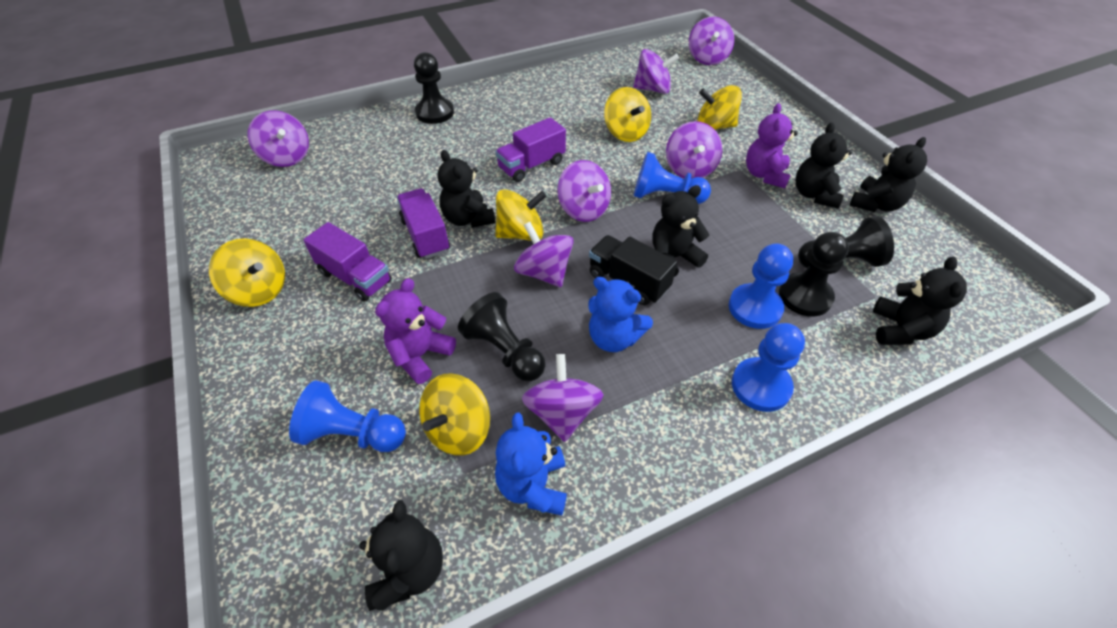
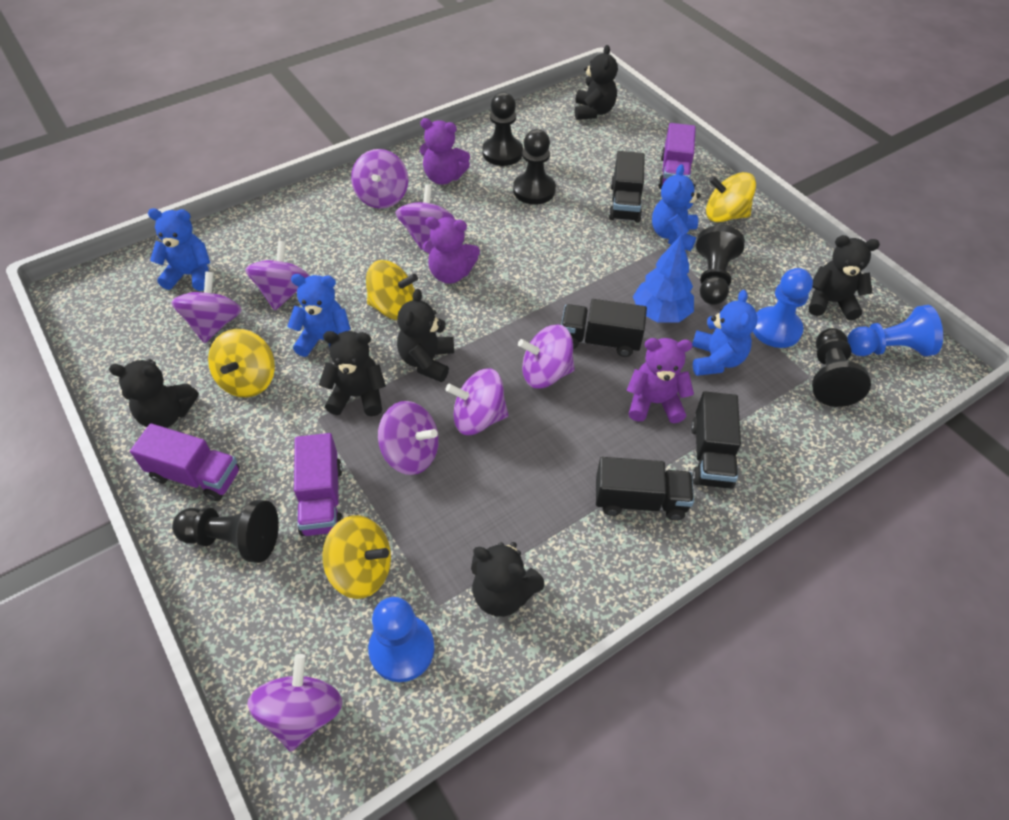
black pawn: [414,52,454,124] [458,292,545,382] [779,232,849,316] [798,216,894,268] = 4 -> [172,500,279,563] [482,92,523,166] [513,129,556,205] [696,225,745,305] [812,328,871,407] = 5
black truck: [589,235,677,305] = 1 -> [561,299,647,357] [596,457,694,520] [609,151,645,223] [691,391,741,489] = 4
blue pawn: [289,380,406,452] [634,152,711,204] [729,243,794,329] [732,323,805,412] = 4 -> [368,597,434,682] [753,268,813,348] [847,305,943,356] = 3
blue teddy bear: [495,413,567,515] [588,277,653,352] = 2 -> [148,208,210,291] [287,274,351,357] [652,164,700,251] [692,290,758,376] = 4
blue tree: none = 0 -> [633,235,694,323] = 1
purple spinning top: [248,110,309,167] [514,222,574,287] [522,354,603,442] [557,160,611,222] [633,49,679,94] [666,121,722,179] [689,17,734,65] = 7 -> [171,271,242,343] [245,241,310,310] [247,654,343,751] [351,149,408,209] [378,401,439,475] [395,184,455,250] [446,368,508,435] [518,324,575,388] = 8
purple teddy bear: [375,278,456,384] [746,103,798,188] = 2 -> [420,118,470,185] [422,217,480,284] [627,338,694,423] = 3
yellow spinning top: [209,238,285,307] [419,373,490,456] [495,189,546,241] [604,87,651,142] [697,85,742,130] = 5 -> [208,329,275,397] [322,515,391,599] [366,260,418,320] [706,172,756,222] = 4

